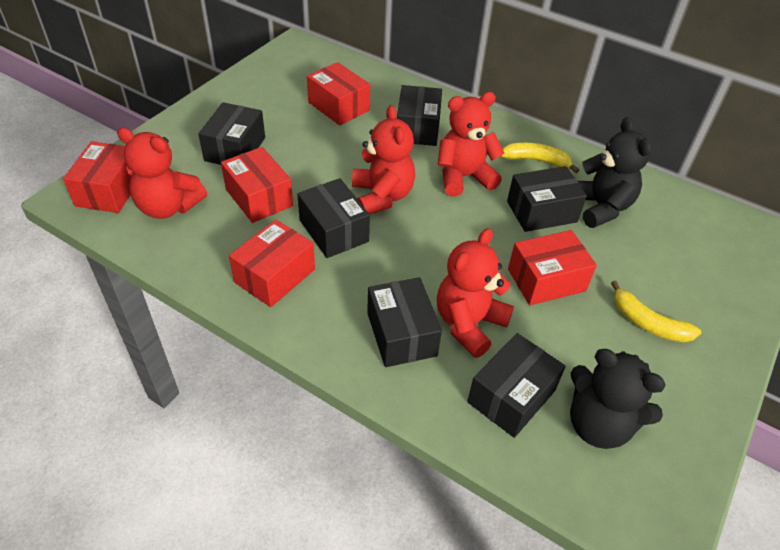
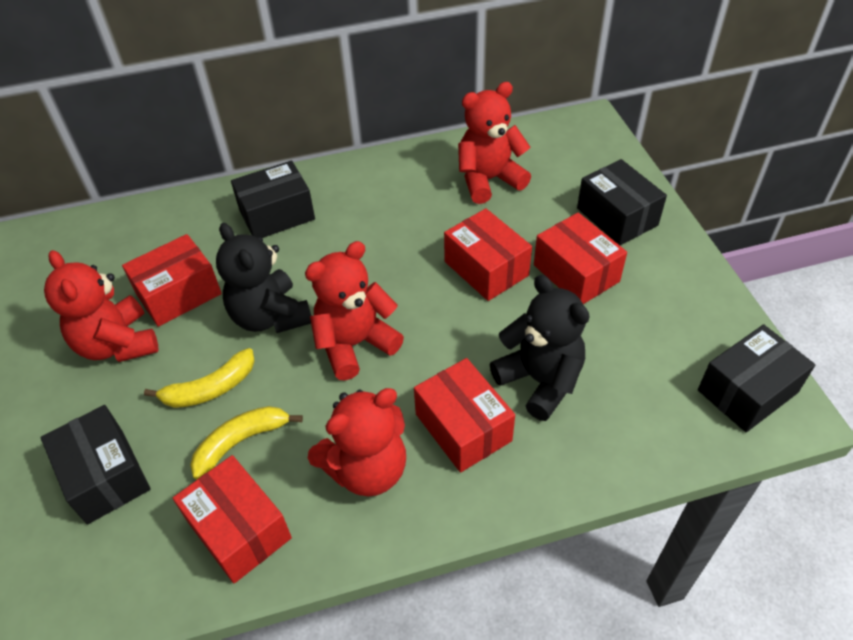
black box: [198,102,265,165] [297,178,370,258] [367,277,442,367] [397,85,442,146] [467,333,566,438] [507,166,587,232] = 6 -> [41,405,151,525] [231,160,315,238] [577,159,667,245] [698,324,816,432] = 4

